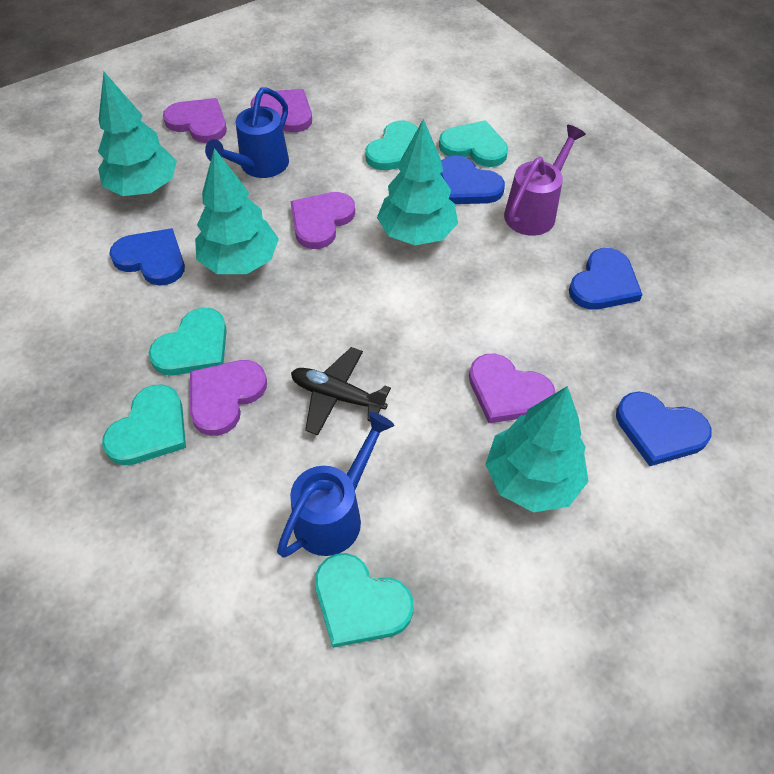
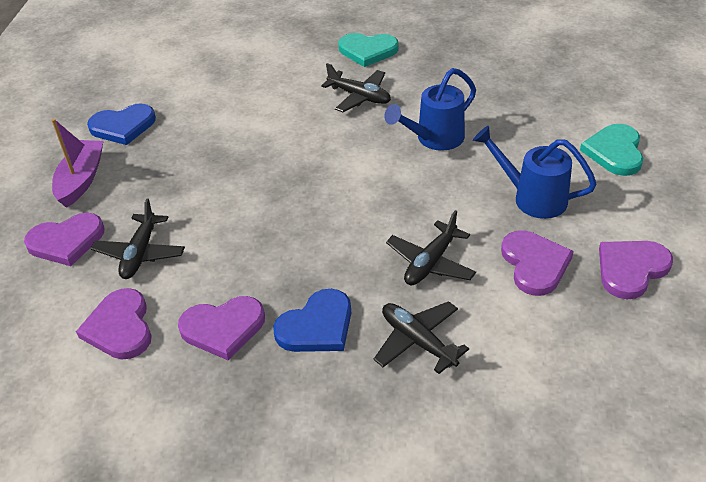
black plane: [291,347,391,435] = 1 -> [91,199,185,279] [321,63,391,112] [374,301,469,374] [386,210,476,285] = 4
blue heart: [109,228,185,286] [441,155,505,204] [569,248,643,310] [616,392,712,466] = 4 -> [87,103,156,145] [273,289,351,352] = 2
purple boat: none = 0 -> [51,119,104,208] = 1
purple watering can: [504,125,586,236] = 1 -> none = 0
turquoise heart: [102,384,186,465] [149,308,227,375] [315,553,414,648] [365,121,418,170] [439,120,508,167] = 5 -> [338,33,399,67] [580,124,643,176] = 2
turquoise tree: [98,72,177,196] [195,148,279,274] [377,119,458,245] [485,386,589,512] = 4 -> none = 0

